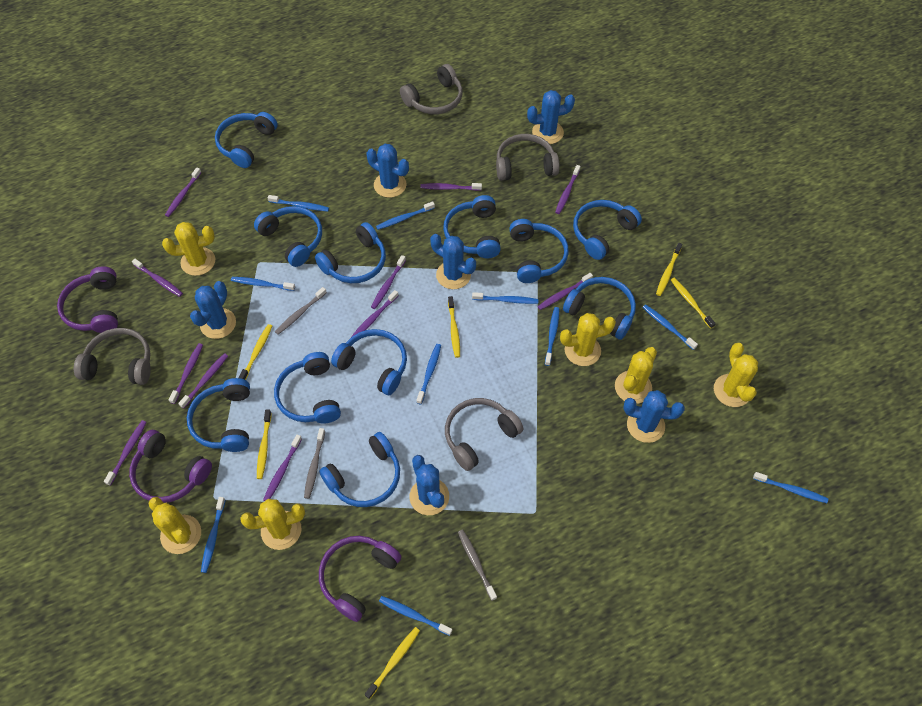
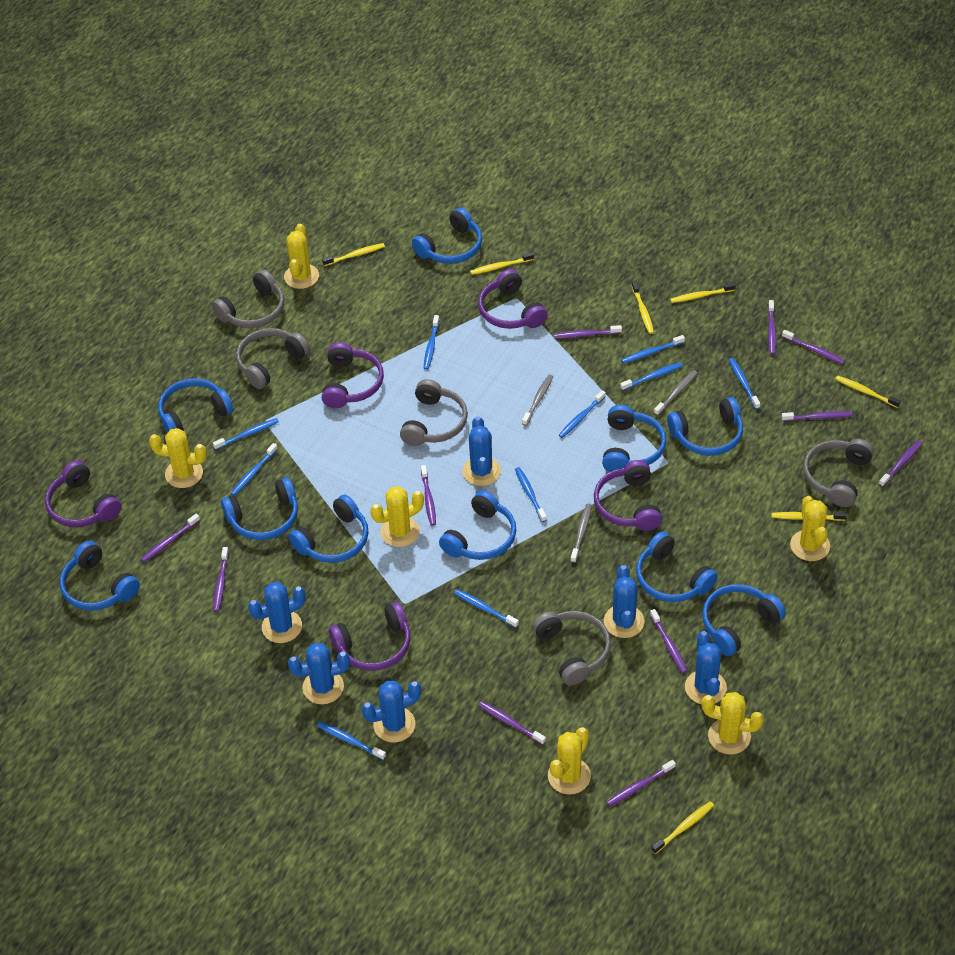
blue headphones: [187,378,250,452] [215,112,278,168] [254,206,322,267] [274,352,341,424] [315,222,386,283] [319,432,400,507] [331,329,407,395] [443,195,501,258] [509,219,569,283] [563,277,636,340] [573,200,642,260] = 11 -> [60,541,140,610] [158,378,233,433] [221,477,298,540] [289,494,369,563] [412,208,482,264] [439,491,517,560] [602,405,666,472] [636,532,718,602] [667,397,743,456] [702,584,786,656] = 10
grey headphones: [74,328,151,385] [400,64,463,114] [445,398,523,471] [496,134,559,181] = 4 -> [212,270,284,328] [236,328,310,389] [400,379,468,446] [532,611,611,686] [803,439,874,507] = 5
purple headphones: [57,266,118,333] [129,430,212,503] [319,536,402,622] = 3 -> [45,460,121,527] [322,342,384,408] [329,602,410,671] [478,269,547,329] [594,460,662,531] = 5
yellow toothbrush: [238,324,272,380] [257,409,272,479] [365,627,420,699] [448,296,460,358] [656,243,682,296] [671,278,716,329] = 6 -> [322,243,385,266] [470,252,534,275] [632,281,654,334] [651,801,714,854] [670,283,736,303] [772,512,846,521] [835,375,901,408] = 7

